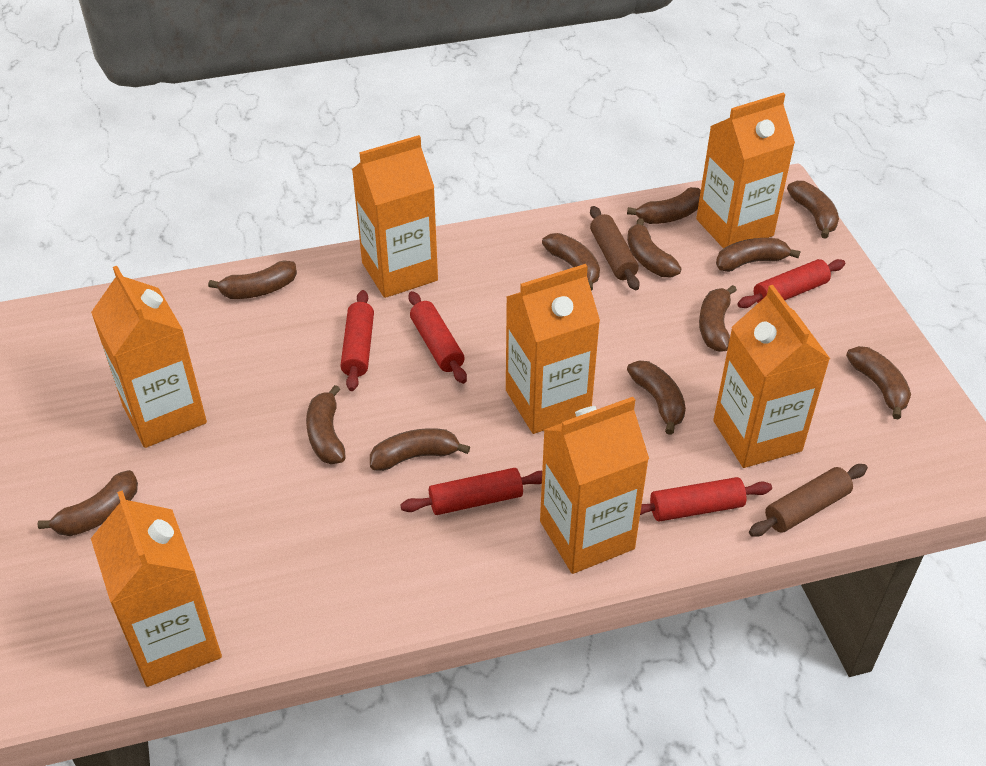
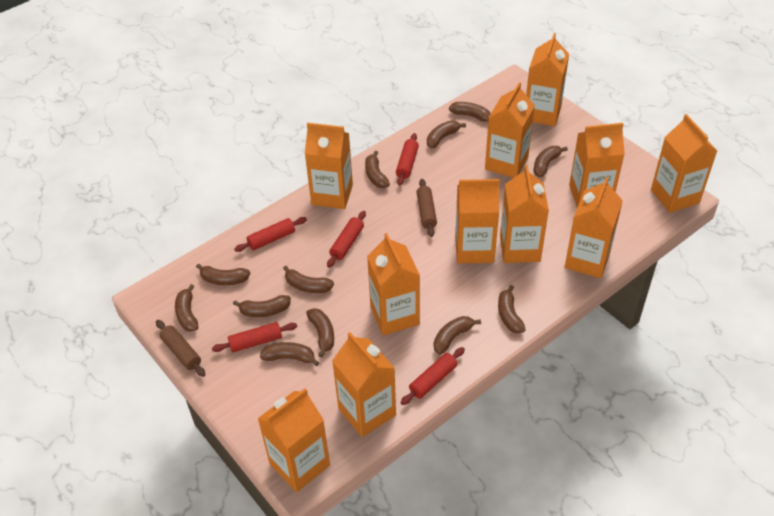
orange carton: [91,266,207,448] [91,490,222,687] [352,135,438,298] [506,264,600,434] [540,397,649,574] [696,93,795,249] [713,285,830,468] = 7 -> [257,388,330,492] [305,123,353,209] [332,332,396,437] [367,233,420,335] [455,179,500,264] [485,82,535,178] [500,165,549,263] [526,33,569,126] [565,177,623,278] [569,123,625,208] [651,114,717,213] = 11

